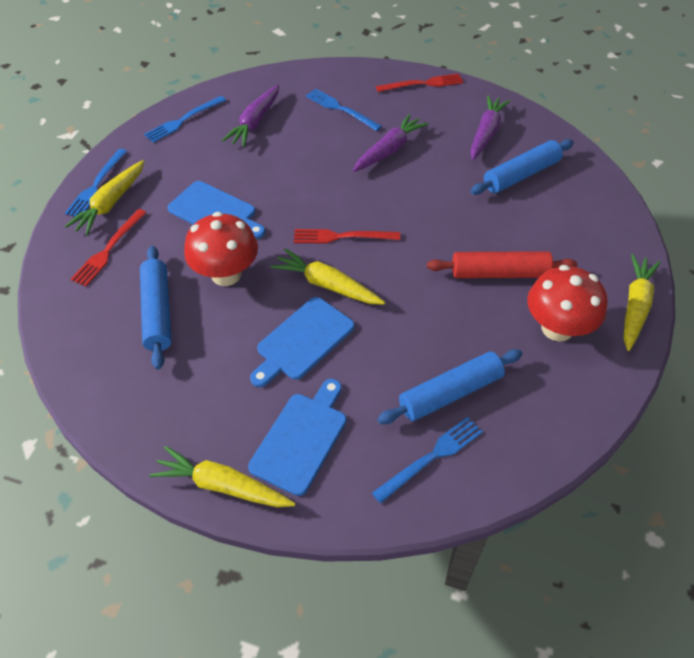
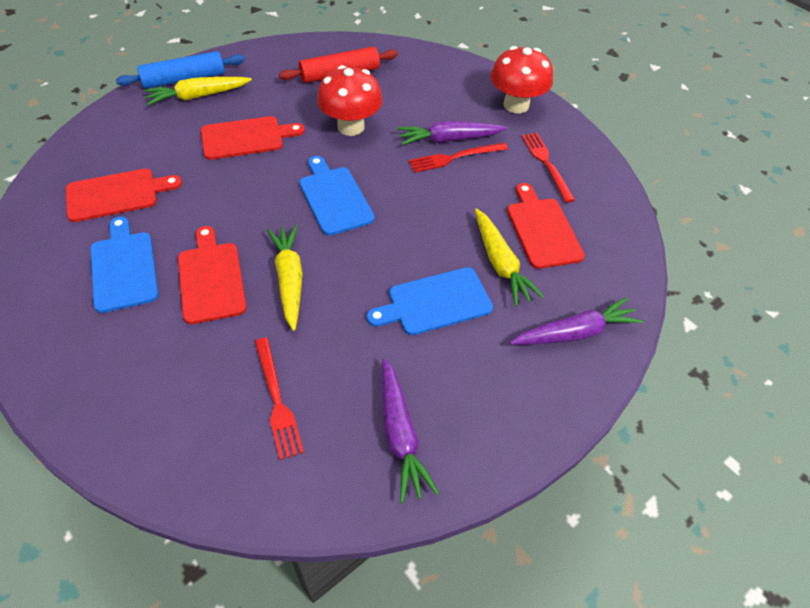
blue fork: [65,149,127,217] [144,96,226,143] [306,89,382,131] [372,417,483,503] = 4 -> none = 0
blue rolling pin: [140,246,172,369] [377,349,523,424] [471,139,574,195] = 3 -> [116,51,245,89] = 1
red cutting board: none = 0 -> [66,169,182,222] [178,226,247,324] [201,116,305,160] [507,183,585,269] = 4
yellow carrot: [65,160,145,236] [149,446,296,507] [270,248,385,304] [624,254,661,351] = 4 -> [144,77,252,106] [267,225,303,331] [475,209,544,306] = 3

